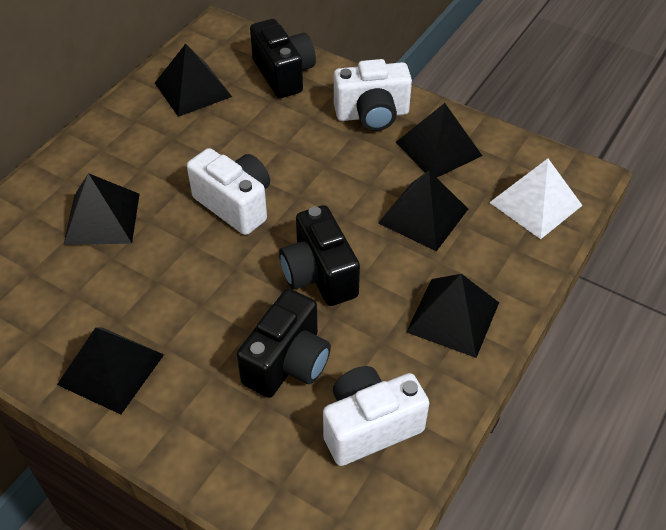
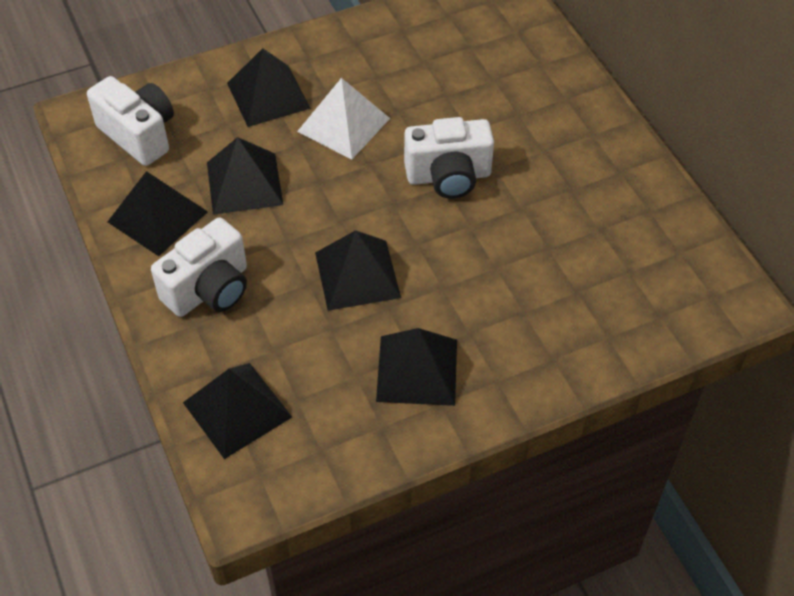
black camera: [237,289,331,398] [250,19,316,98] [279,205,360,306] = 3 -> none = 0

